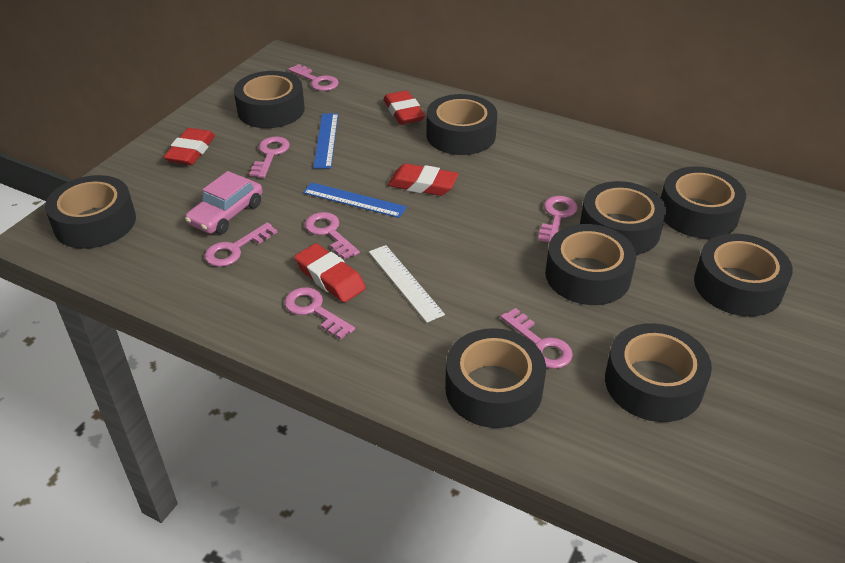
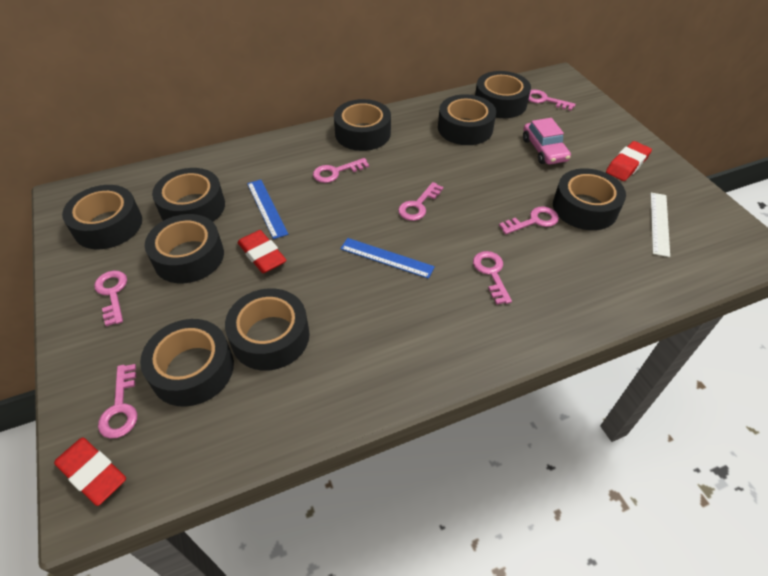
red eraser: [163,128,215,165] [294,243,366,303] [384,90,425,125] [388,164,458,196] = 4 -> [54,438,126,506] [238,230,287,273] [606,141,652,181] = 3

